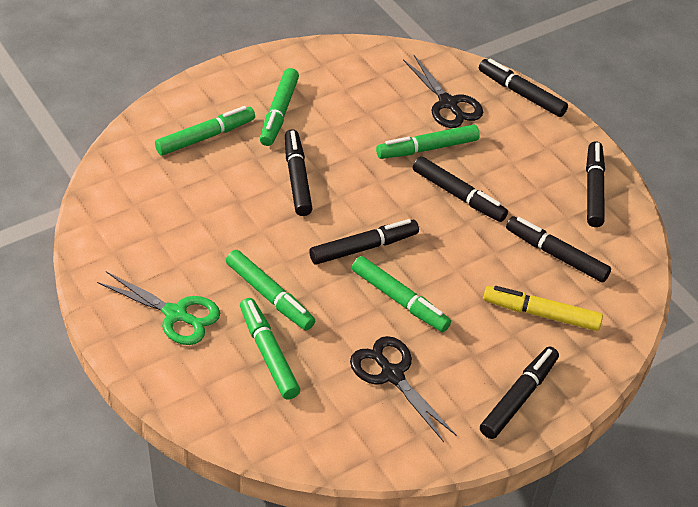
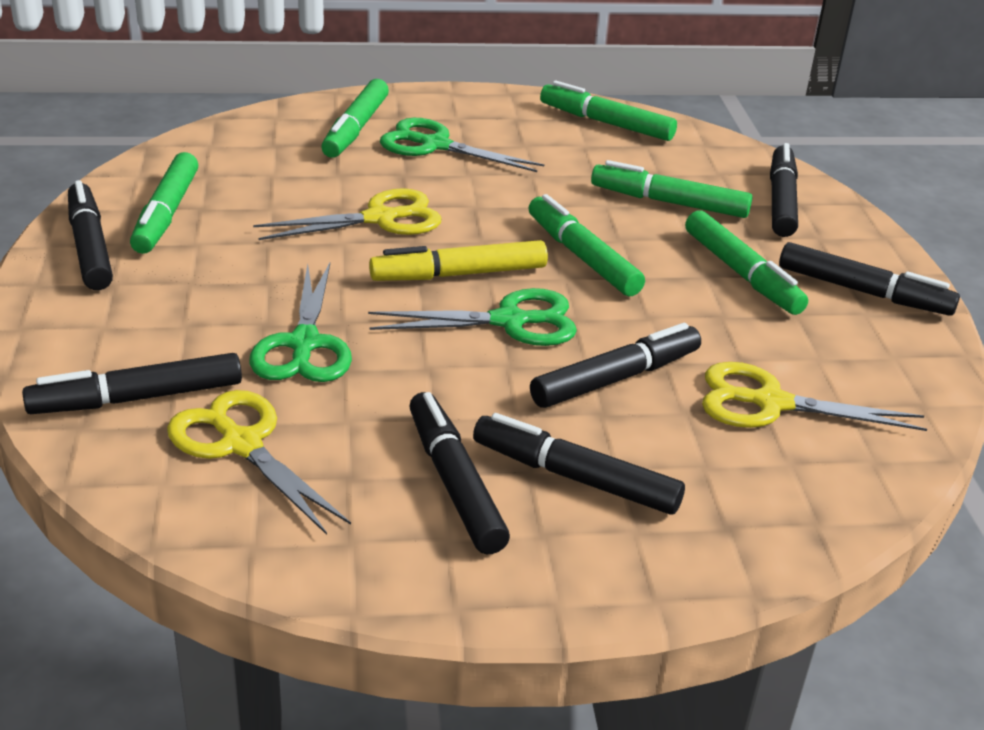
black scissors: [350,336,457,442] [403,55,483,128] = 2 -> none = 0
green scissors: [97,271,220,345] = 1 -> [250,263,352,382] [368,288,577,346] [380,118,544,172] = 3
yellow scissors: none = 0 -> [167,390,351,535] [253,188,441,240] [702,362,927,431] = 3

